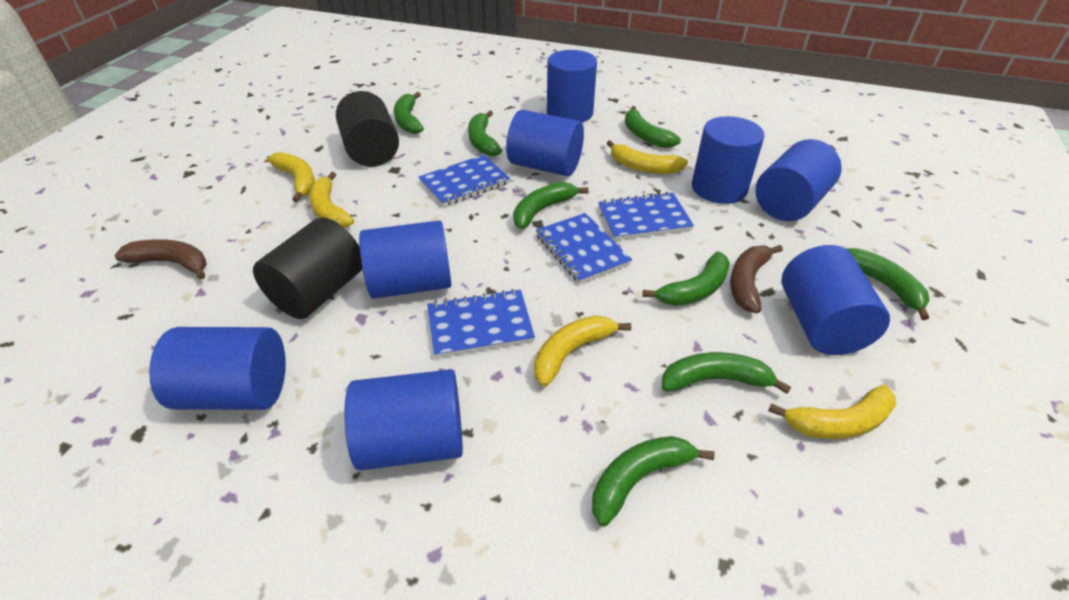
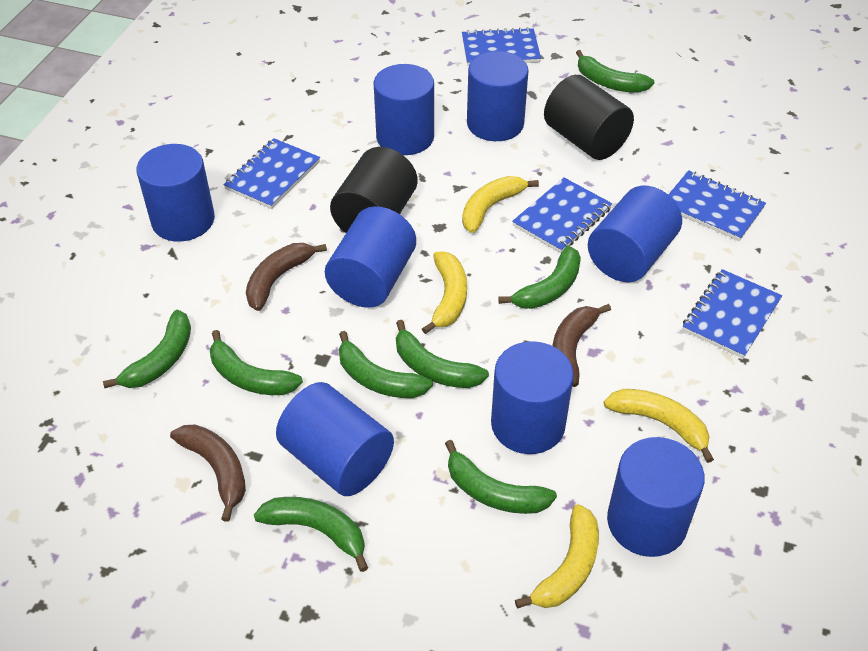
blue notebook: [419,155,510,207] [427,289,535,358] [536,213,632,284] [598,192,694,240] = 4 -> [223,138,320,209] [462,27,541,66] [512,178,612,253] [668,170,766,241] [683,269,782,358] = 5
brown banana: [114,239,207,280] [730,245,783,313] = 2 -> [170,424,246,522] [246,243,327,311] [552,304,611,387] = 3
yellow banana: [267,152,315,202] [309,172,354,228] [534,315,631,387] [607,140,688,174] [768,384,896,439] = 5 -> [422,252,467,334] [462,176,539,233] [515,504,599,608] [604,389,714,463] = 4

